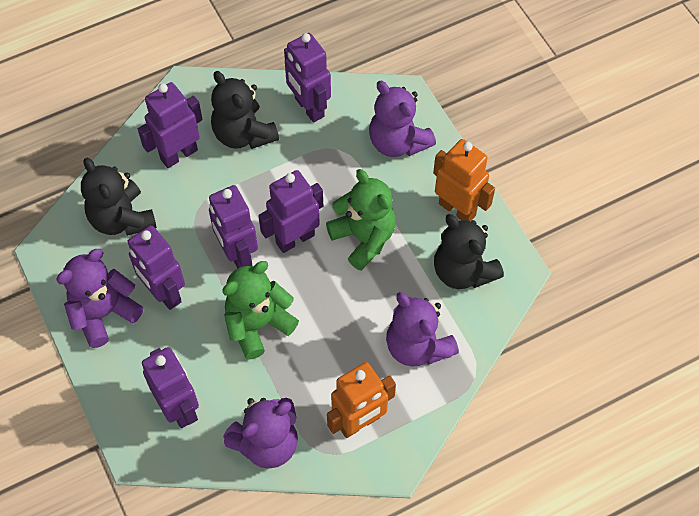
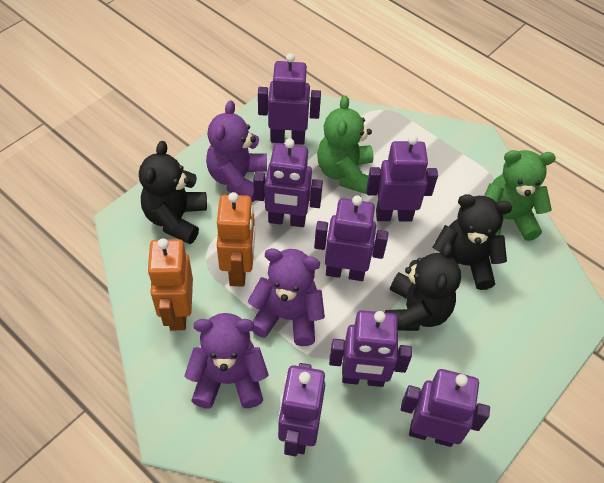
purple robot: [127,225,185,310] [138,82,203,168] [142,347,199,428] [209,185,258,268] [258,170,323,253] [284,33,331,122] = 6 -> [253,138,323,227] [258,53,321,145] [278,363,325,456] [314,195,388,281] [329,310,412,387] [366,135,438,222] [400,369,490,447] = 7
purple teddy bear: [56,249,143,348] [223,398,298,469] [369,81,436,157] [386,292,459,367] = 4 -> [184,313,269,408] [206,100,267,202] [247,248,325,346] = 3

